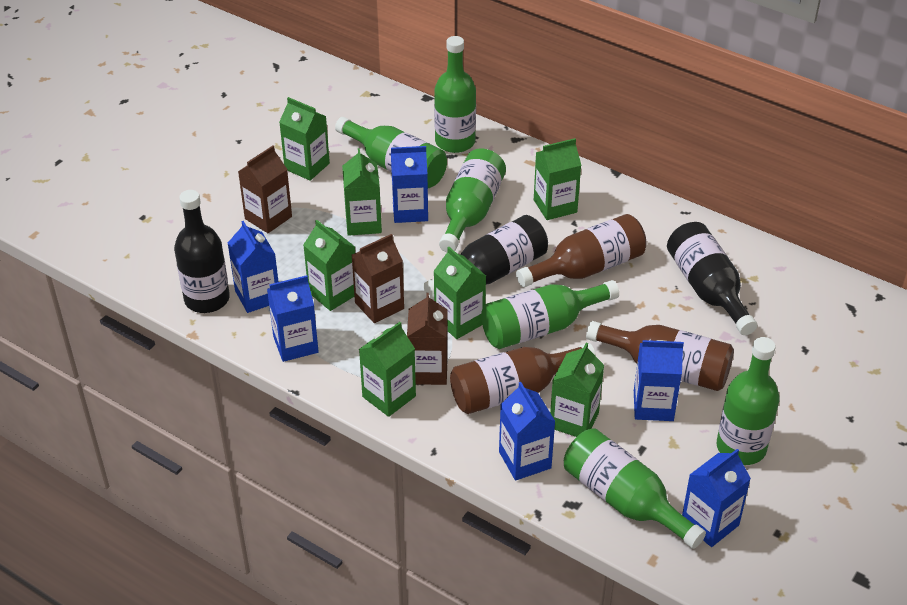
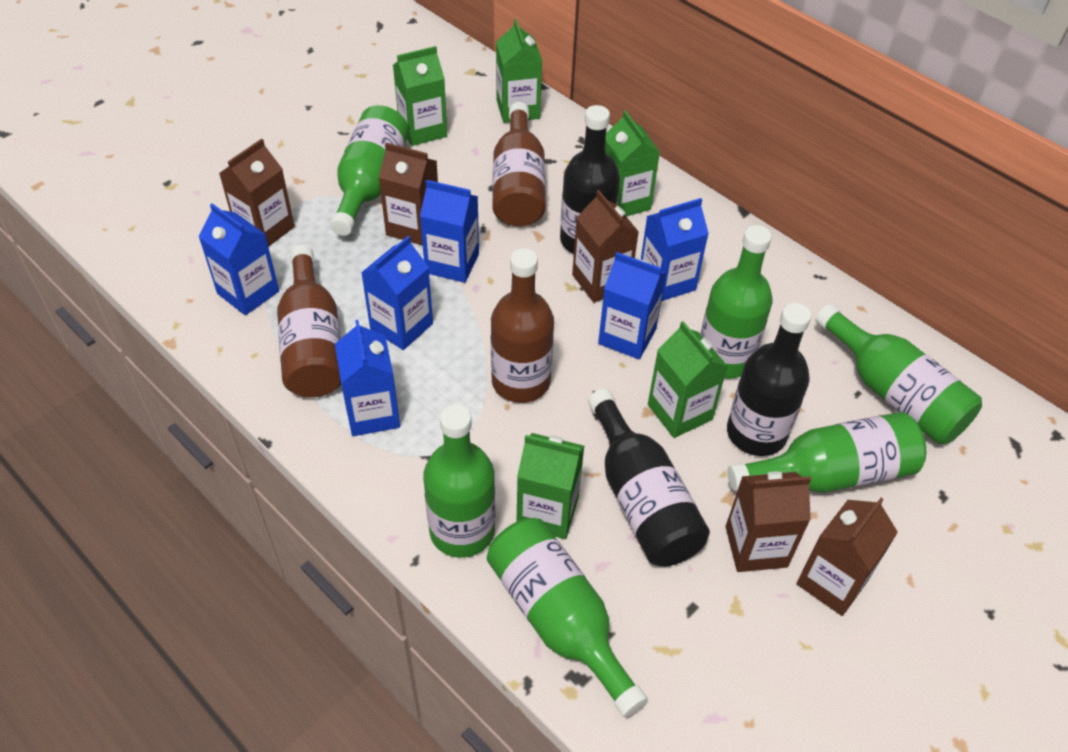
brown carton: [238,146,292,233] [352,234,404,323] [407,293,448,385] = 3 -> [219,138,295,247] [379,143,438,245] [572,190,639,303] [726,472,811,572] [796,498,898,616] = 5
green carton: [279,97,330,181] [303,220,355,311] [342,148,382,236] [359,322,416,417] [434,247,486,339] [534,138,581,220] [550,343,604,437] = 7 -> [393,46,447,146] [496,19,542,123] [516,433,584,539] [605,110,660,216] [648,321,728,438] = 5

